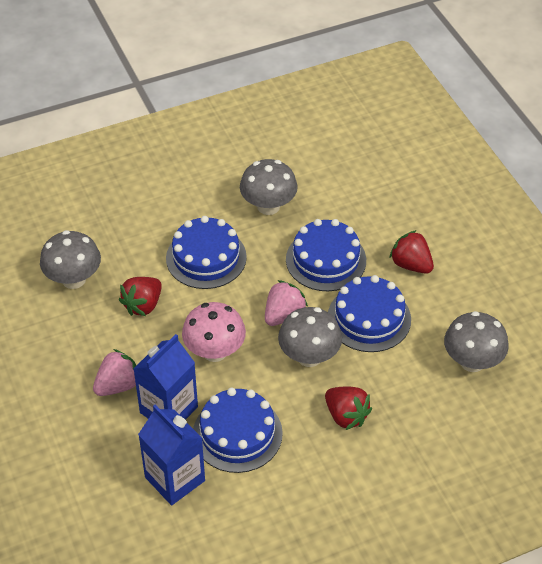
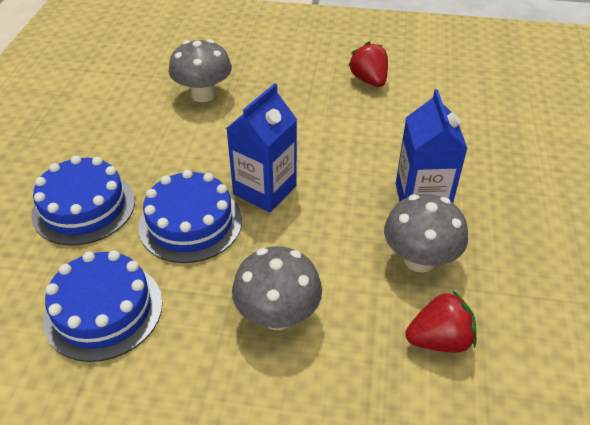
blue cake: [166,216,247,289] [193,388,283,473] [286,219,366,291] [328,275,411,352] = 4 -> [31,156,135,245] [43,250,163,362] [138,169,242,263] = 3
grey mushroom: [40,230,101,289] [240,159,298,215] [278,307,342,367] [444,311,509,372] = 4 -> [169,39,232,102] [232,246,322,330] [384,194,468,273] = 3
pink mushroom: [182,302,246,362] = 1 -> none = 0
pink strawberry: [93,349,136,396] [265,280,308,326] = 2 -> none = 0
red strawberry: [119,277,162,316] [325,386,372,430] [389,230,434,274] = 3 -> [348,42,388,87] [405,291,477,353] = 2

